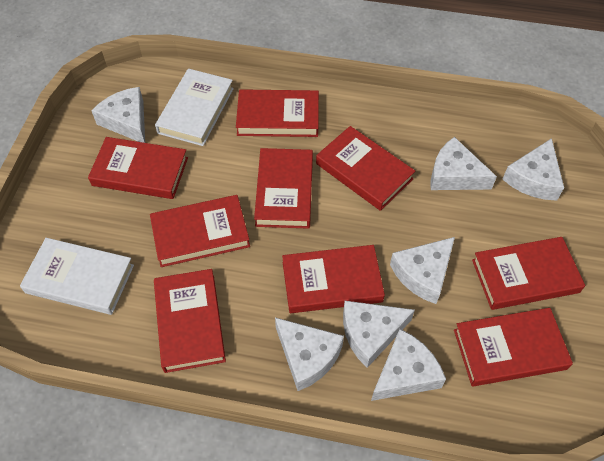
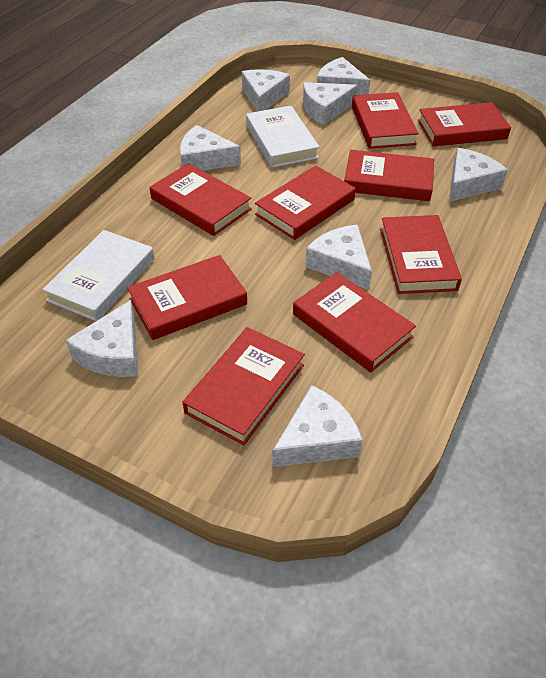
white cheese: [92,87,145,143] [275,318,344,391] [343,301,415,368] [371,329,446,401] [390,237,455,304] [430,137,497,190] [502,138,564,200] = 7 -> [66,300,138,377] [180,125,241,171] [242,69,290,112] [273,385,363,467] [303,82,358,125] [305,225,372,290] [317,57,370,95] [449,148,508,202] = 8

